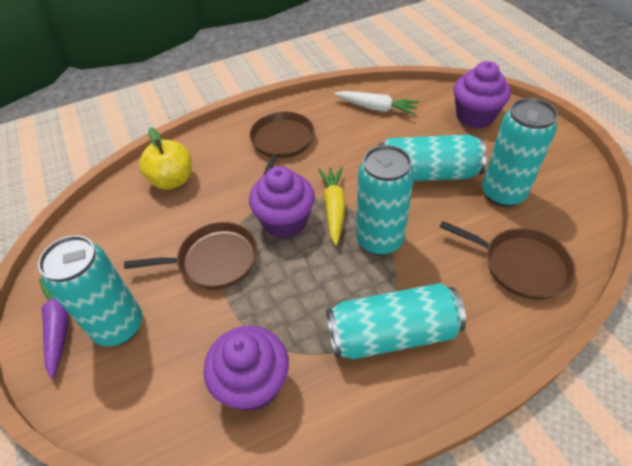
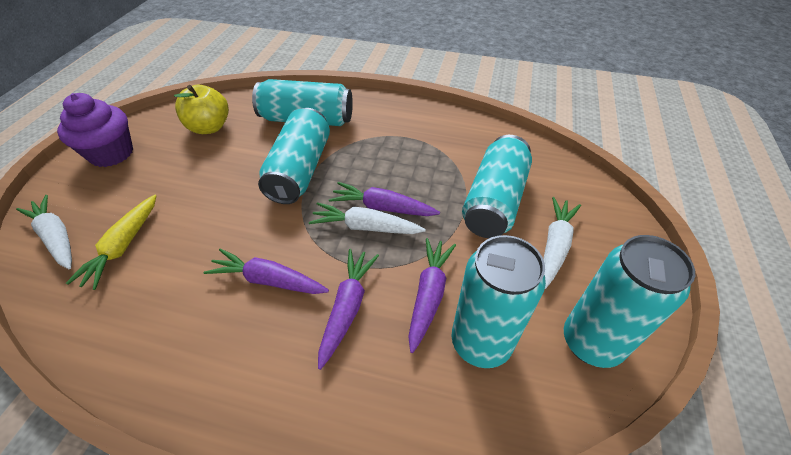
brown pan: [124,222,258,290] [249,112,315,175] [440,221,576,300] = 3 -> none = 0
purple carrot: [39,278,69,378] = 1 -> [204,249,329,294] [318,249,379,370] [329,182,440,216] [408,238,456,353] = 4
purple cupcake: [204,326,289,411] [249,166,315,239] [454,61,511,128] = 3 -> [57,93,133,167] = 1
white carrot: [334,91,419,115] = 1 -> [16,195,72,269] [309,202,426,234] [543,197,581,289] = 3

